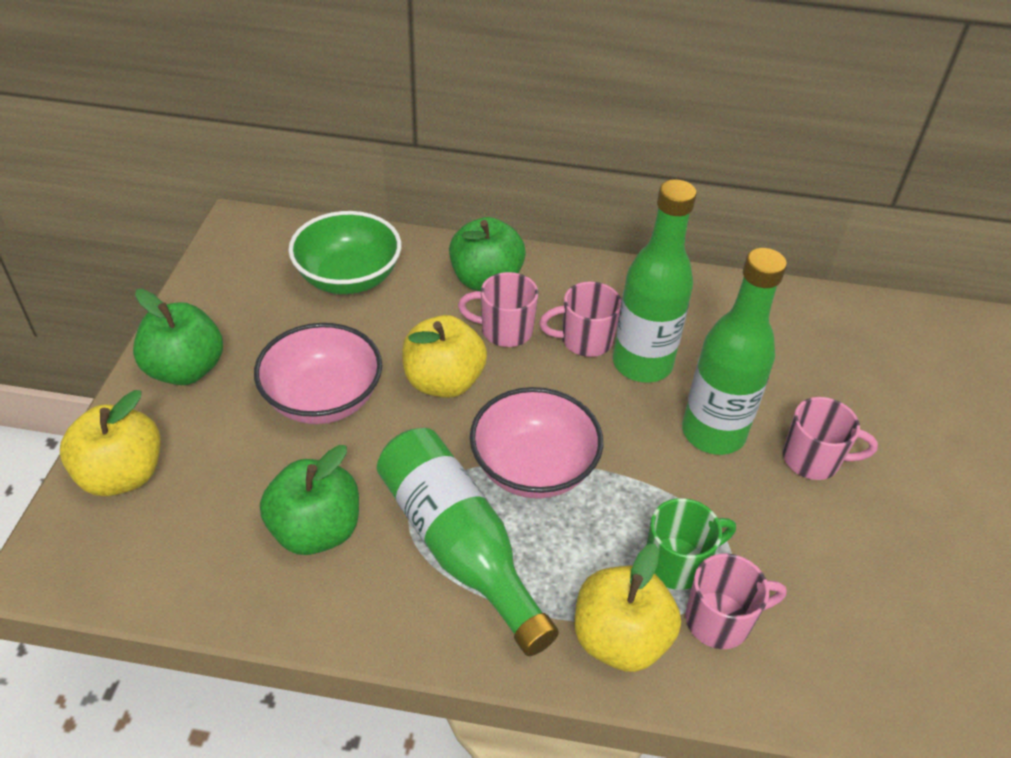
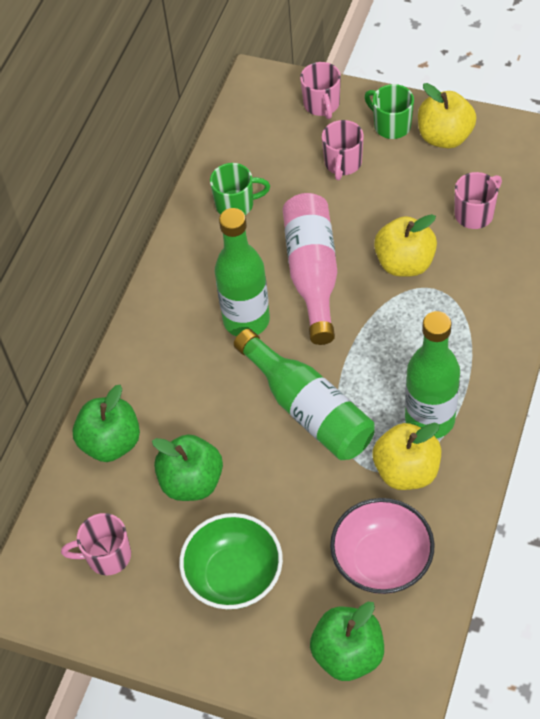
green mug: [647,498,736,590] = 1 -> [210,163,270,215] [364,84,414,139] = 2
pink bottle: none = 0 -> [283,193,337,345] = 1
pink bowl: [254,323,382,424] [470,387,603,499] = 2 -> [330,498,435,594] = 1

